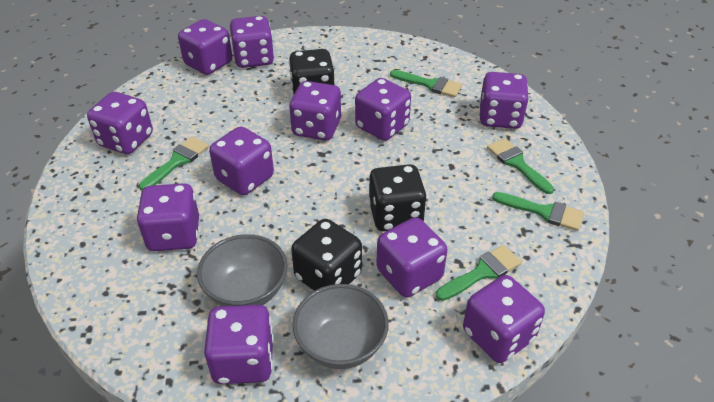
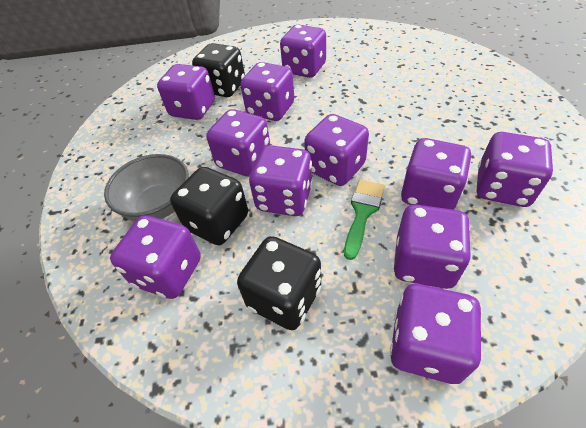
green brush: [139,136,209,190] [390,70,462,97] [436,245,522,301] [487,138,554,194] [492,192,584,231] = 5 -> [344,180,385,260] = 1
grey bowl: [197,234,288,306] [292,284,389,369] = 2 -> [104,154,189,221] = 1

